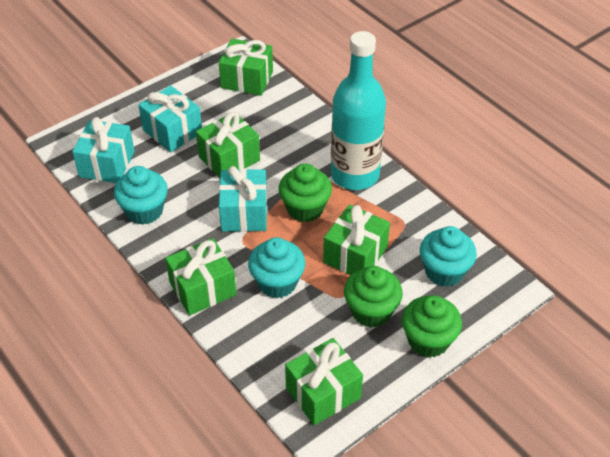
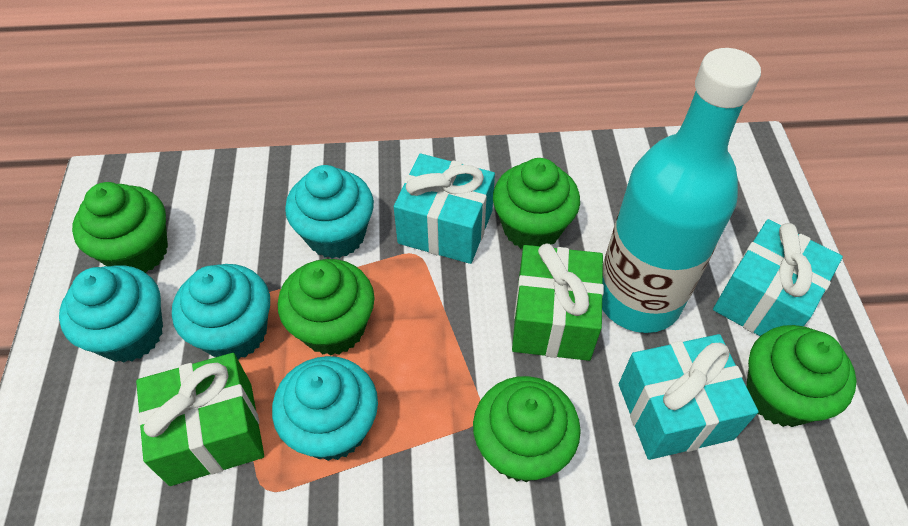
green cupcake: [279,164,332,222] [344,266,403,328] [402,295,462,358] = 3 -> [72,182,168,273] [278,259,375,356] [473,376,581,482] [493,158,580,249] [747,325,856,427] = 5
green gift: [165,238,237,316] [196,112,260,178] [219,39,273,96] [285,338,363,425] [323,205,390,275] = 5 -> [136,353,264,486] [512,244,604,361] = 2
turquoise cupcake: [114,166,168,225] [248,237,305,298] [420,226,477,287] = 3 -> [59,265,163,363] [172,264,270,359] [272,356,378,461] [285,165,374,258] = 4

